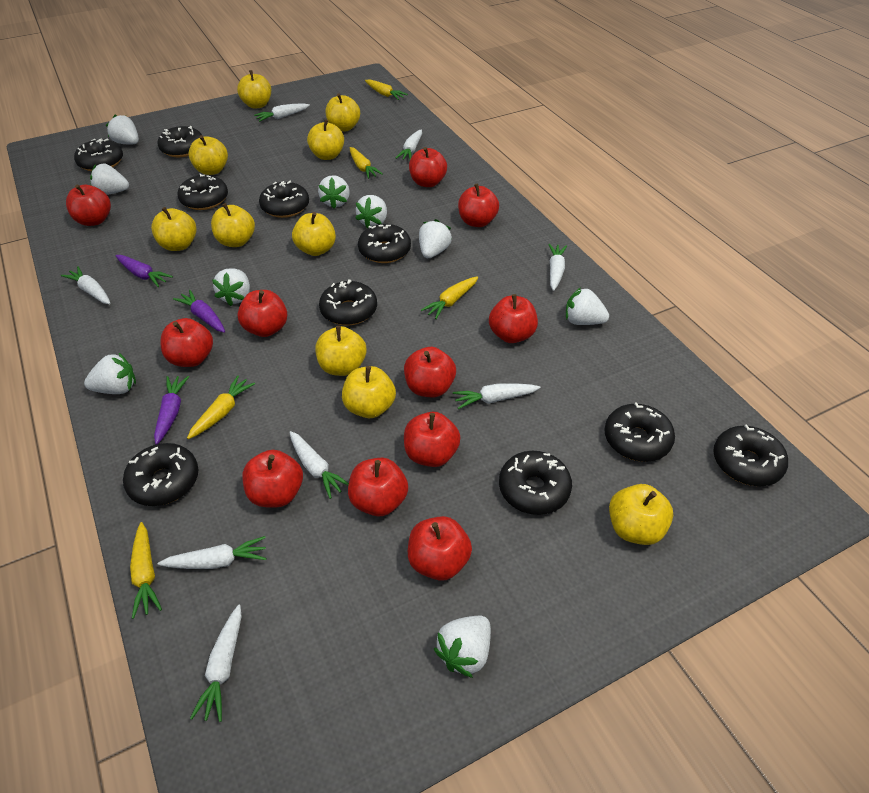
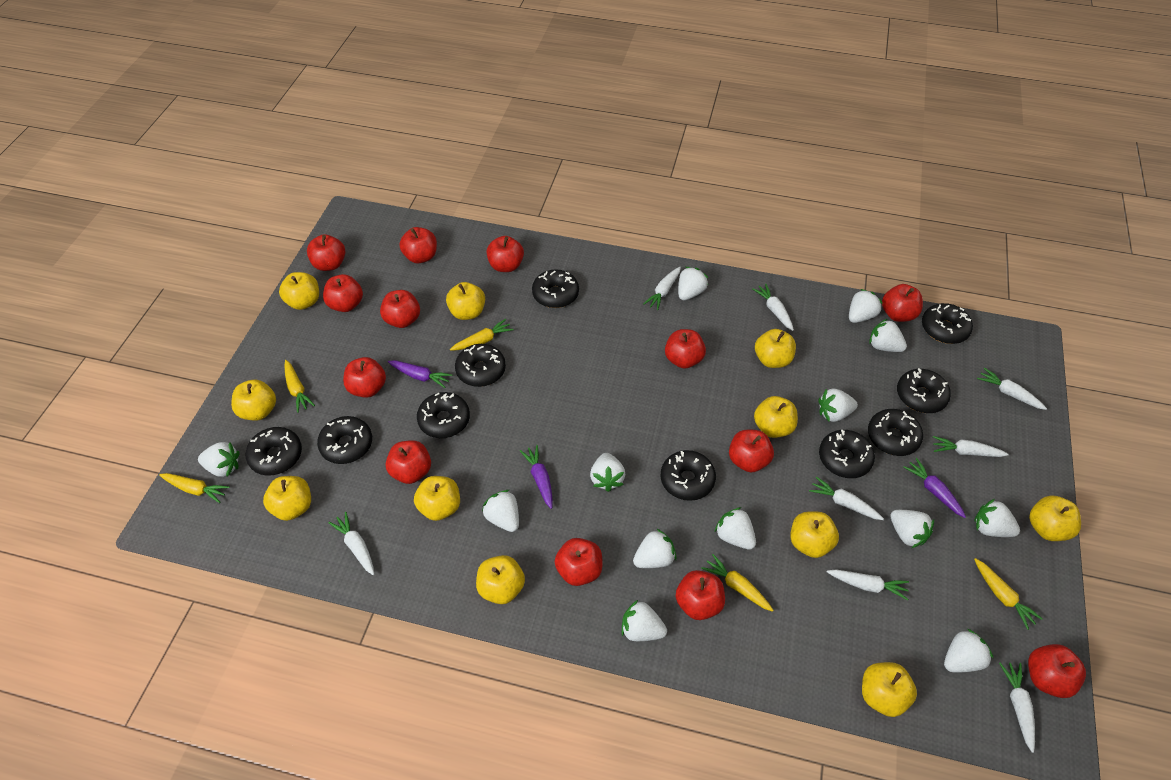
red apple: [66,184,111,226] [160,318,213,367] [237,290,287,337] [242,450,303,508] [348,458,408,516] [404,347,456,397] [404,412,461,467] [408,516,472,581] [409,147,447,187] [458,183,499,227] [489,294,538,343] = 11 -> [307,234,345,271] [323,274,363,312] [343,357,386,398] [380,290,420,328] [386,440,431,484] [399,227,437,263] [486,236,524,272] [555,538,603,586] [665,329,706,369] [676,570,725,620] [729,429,774,472] [882,284,923,322] [1028,644,1086,698] = 13
white strawberry: [84,353,136,394] [90,163,129,195] [106,114,139,145] [212,268,250,306] [318,175,350,209] [355,195,387,228] [419,219,452,258] [434,616,491,678] [566,287,609,325] = 9 -> [198,442,240,477] [482,490,519,532] [590,453,625,492] [622,600,667,641] [633,528,676,568] [678,267,708,300] [715,507,756,550] [818,389,858,422] [849,289,883,323] [869,319,907,352] [890,510,934,548] [944,629,993,672] [974,499,1020,537] = 13
yellow apple: [151,207,196,251] [188,135,228,175] [211,203,255,247] [237,70,271,109] [292,212,336,256] [307,119,344,160] [315,326,366,376] [325,93,360,131] [342,366,396,418] [609,484,673,545] = 10 -> [231,380,276,421] [263,476,311,521] [279,272,319,310] [414,476,460,521] [446,282,485,320] [476,555,525,604] [754,396,798,438] [755,329,796,368] [790,511,839,558] [862,662,917,717] [1029,496,1081,541] = 11

